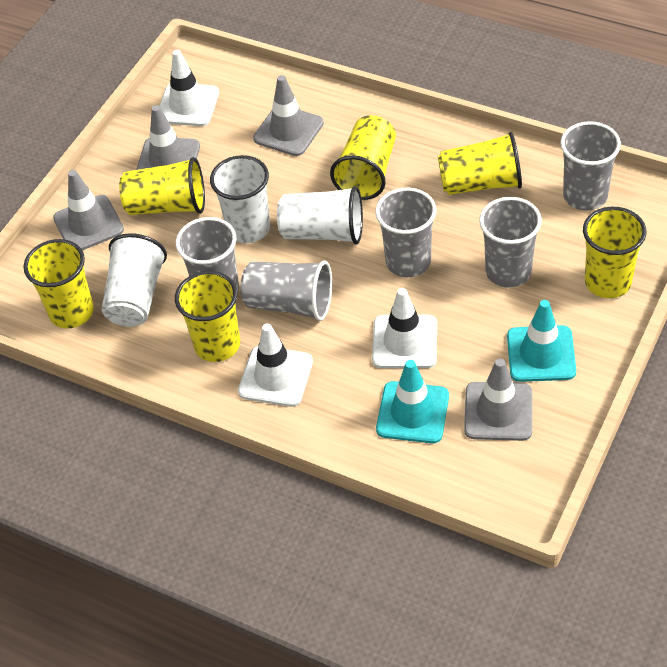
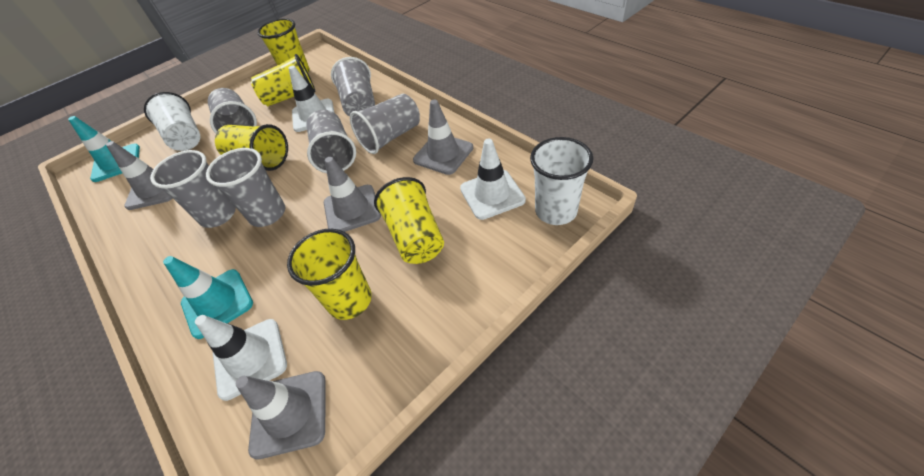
grey cup: [176,217,239,294] [241,261,332,321] [375,188,437,277] [479,197,542,288] [560,121,621,211] = 5 -> [150,150,236,228] [206,148,285,227] [208,88,257,134] [306,110,356,173] [331,57,375,117] [350,94,420,154] = 6
white cup: [102,233,167,327] [210,155,270,243] [277,186,363,244] = 3 -> [144,92,200,151] [530,137,593,225] = 2
yellow cup: [24,239,94,328] [119,157,205,215] [175,271,240,362] [330,115,396,200] [438,132,522,195] [583,207,646,298] = 6 -> [215,124,288,171] [251,54,315,106] [257,18,310,72] [287,229,372,320] [374,177,444,264] = 5

